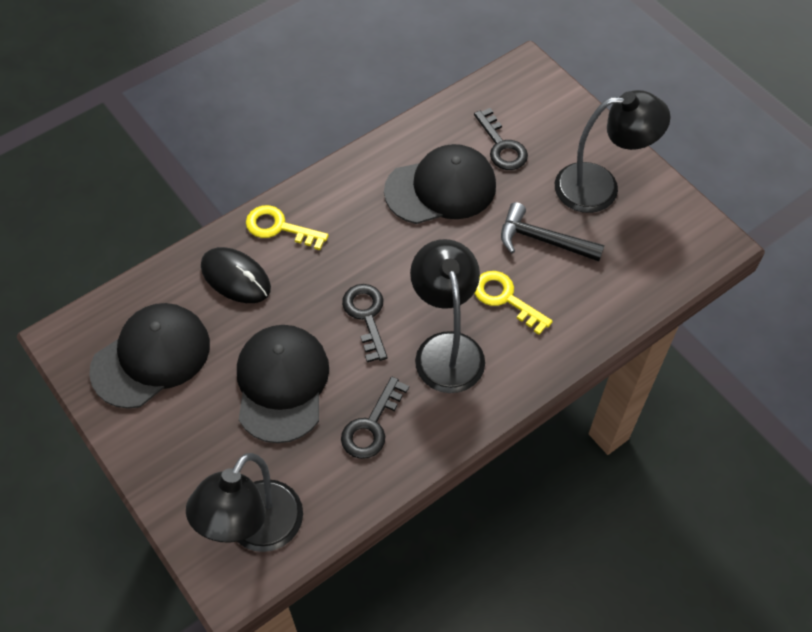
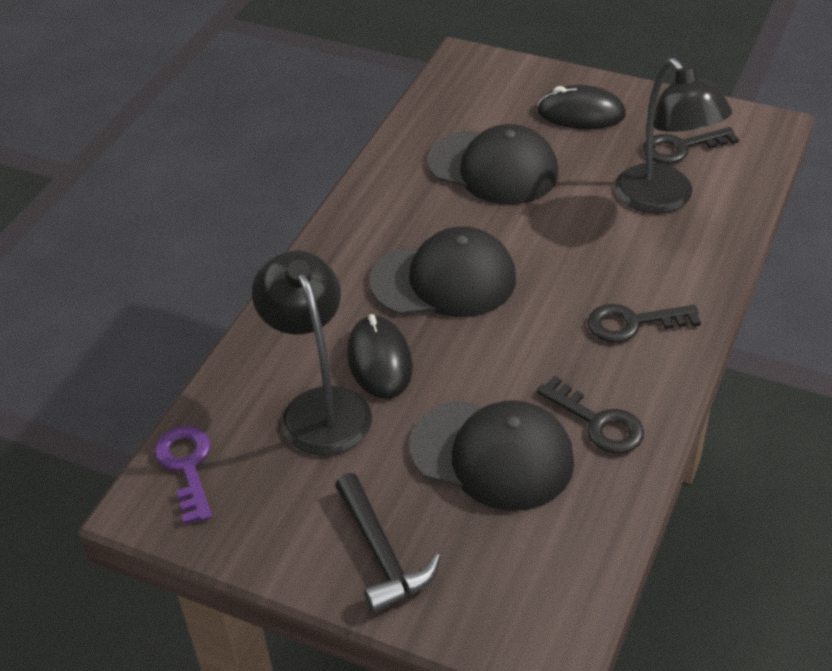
black lamp: [186,453,303,552] [410,239,485,393] [555,90,671,213] = 3 -> [252,250,372,456] [615,58,732,214] = 2
black mouse: [201,247,271,303] = 1 -> [347,314,413,399] [537,85,626,129] = 2
purple key: none = 0 -> [154,426,212,525] = 1
yellow key: [246,205,329,250] [474,271,553,335] = 2 -> none = 0

